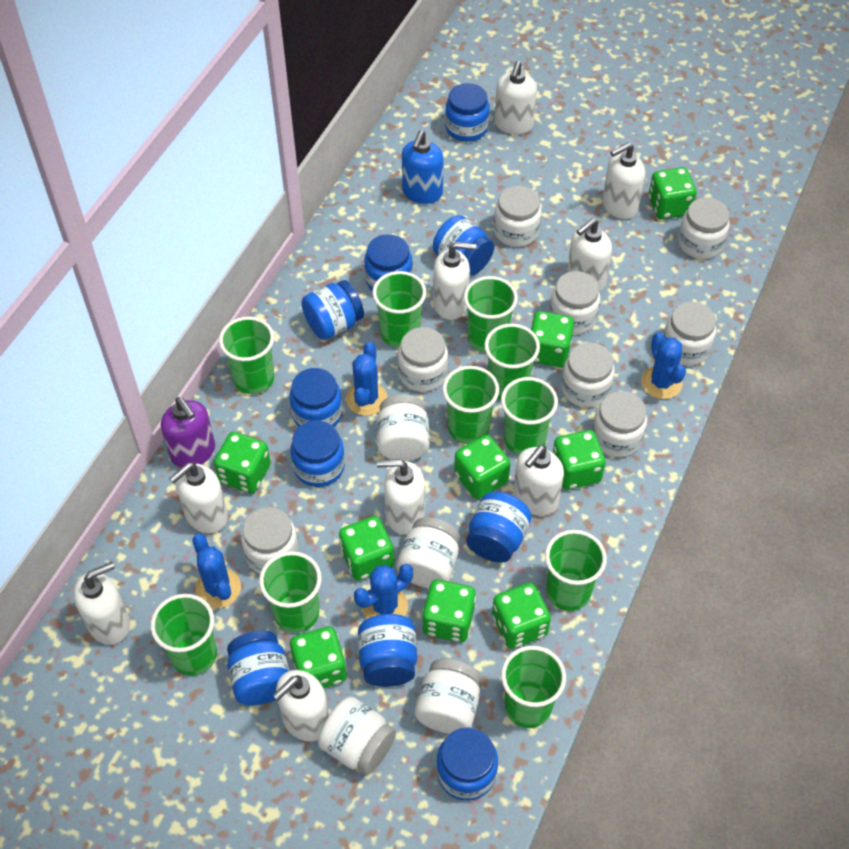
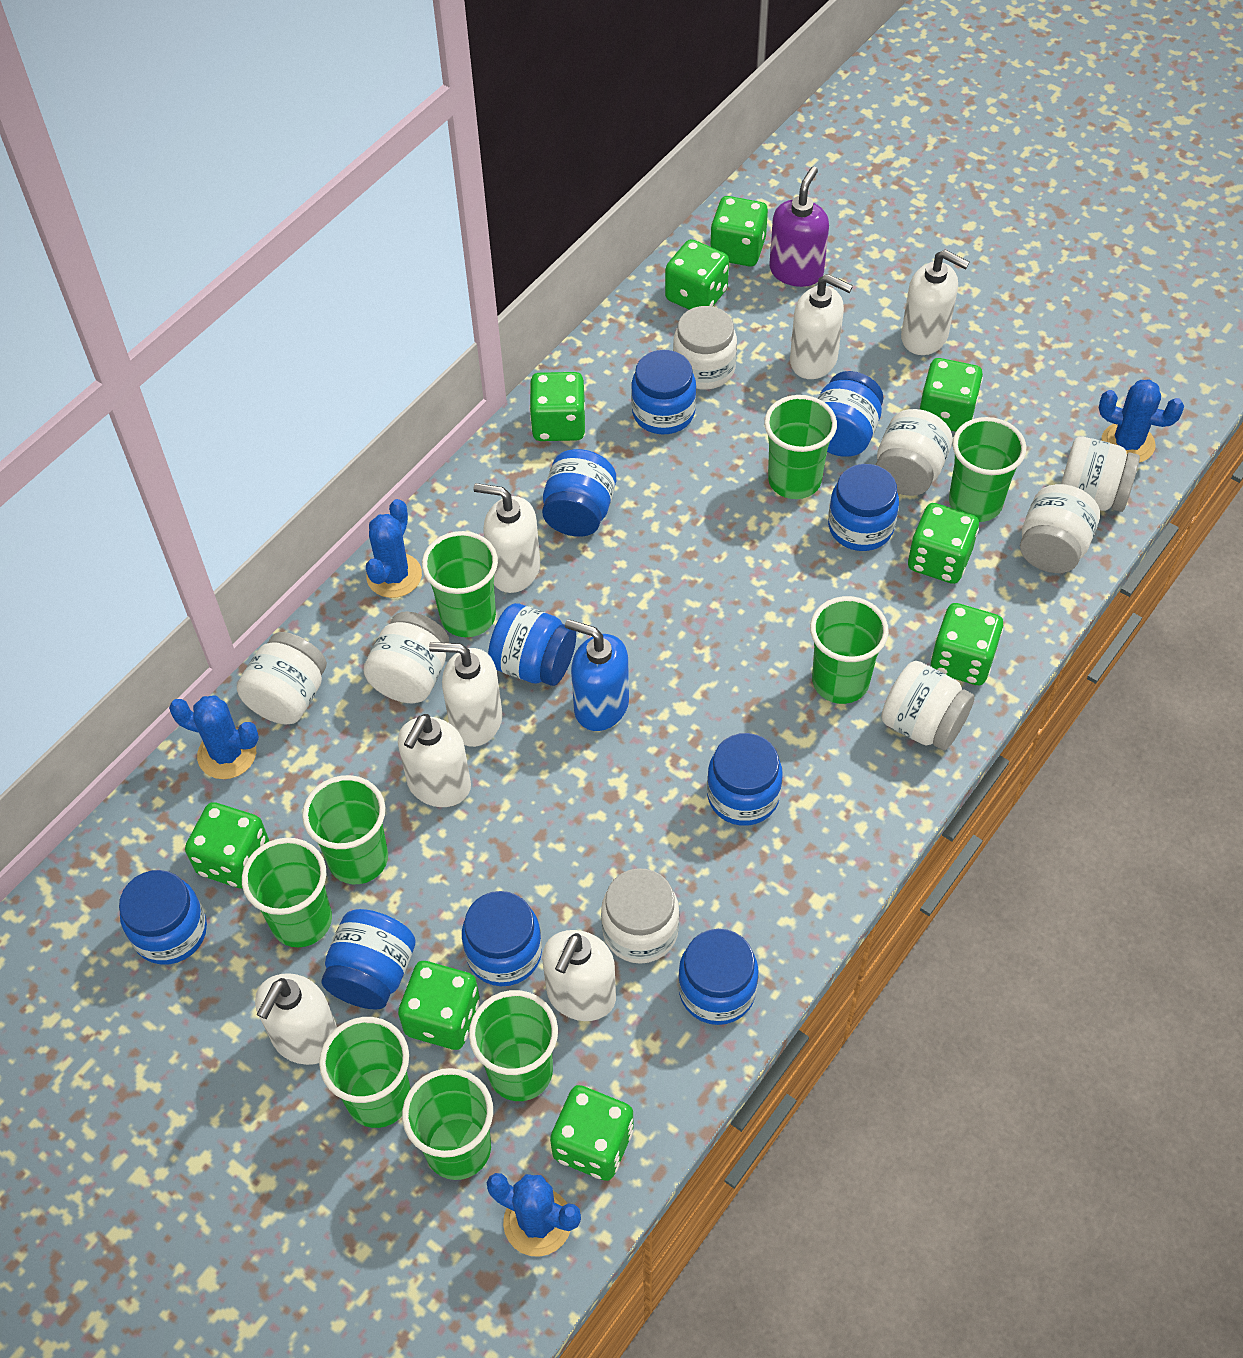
green cup: [151,594,217,676] [219,316,274,394] [259,551,322,633] [373,271,426,348] [442,366,499,444] [464,276,518,353] [484,324,540,400] [501,377,558,455] [501,646,566,728] [545,530,607,611] = 10 -> [242,838,332,947] [302,775,388,884] [319,1017,411,1128] [402,1068,493,1180] [422,531,498,637] [469,990,558,1101] [764,395,837,499] [810,596,889,704] [949,417,1026,522] = 9
white jar: [241,507,299,573] [318,697,396,775] [377,394,430,461] [397,327,448,392] [397,517,460,588] [415,659,481,734] [494,186,542,247] [549,271,600,334] [561,343,615,407] [592,391,647,457] [663,302,716,366] [678,198,730,259] = 12 -> [237,632,327,725] [363,611,449,703] [601,868,679,964] [673,306,737,390] [876,409,953,496] [881,661,975,750] [1020,484,1100,573] [1061,436,1140,512] = 8
white soap dispenser: [73,562,130,645] [169,462,228,533] [273,670,329,742] [377,459,425,535] [433,242,477,320] [494,61,537,134] [513,445,564,516] [567,218,612,291] [602,143,645,219] = 9 -> [255,973,337,1065] [398,714,471,807] [429,642,502,747] [474,483,540,593] [542,930,616,1021] [790,274,853,379] [901,250,970,355] = 7

